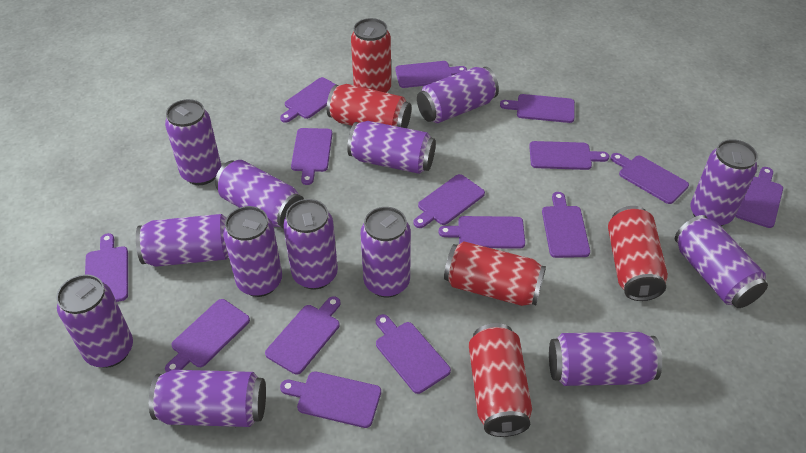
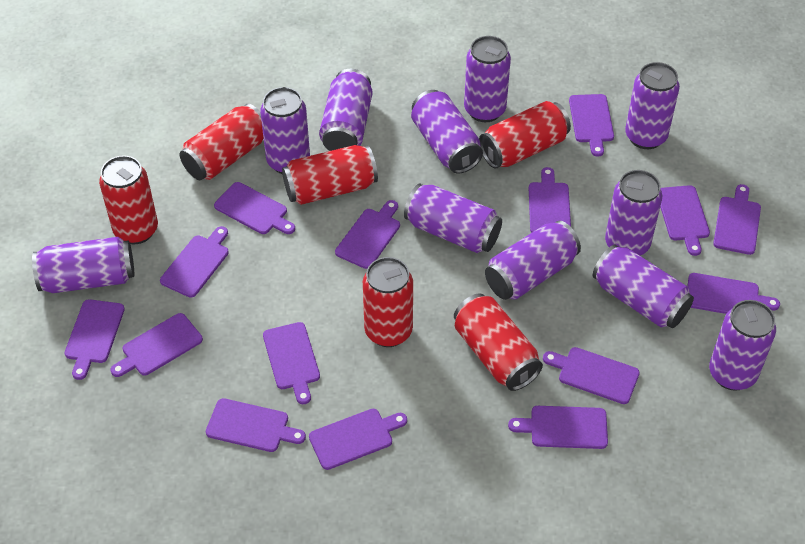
purple can: [56,274,133,368] [136,214,229,267] [149,370,266,427] [165,99,221,185] [215,160,304,229] [223,206,282,297] [283,199,338,290] [347,121,436,174] [361,207,411,298] [417,67,499,123] [549,332,662,386] [675,215,768,308] [690,139,758,226] = 13 -> [32,237,134,293] [260,87,310,174] [319,69,372,151] [404,183,502,253] [411,90,483,173] [464,36,511,122] [485,221,581,300] [593,244,694,328] [605,170,662,256] [625,62,680,149] [709,300,776,391] = 11
red can: [327,84,411,128] [351,18,391,93] [444,241,546,306] [469,323,532,437] [608,206,668,301] = 5 -> [99,156,158,244] [180,104,264,180] [282,145,378,205] [363,257,413,347] [454,294,543,391] [479,101,571,169] = 6

